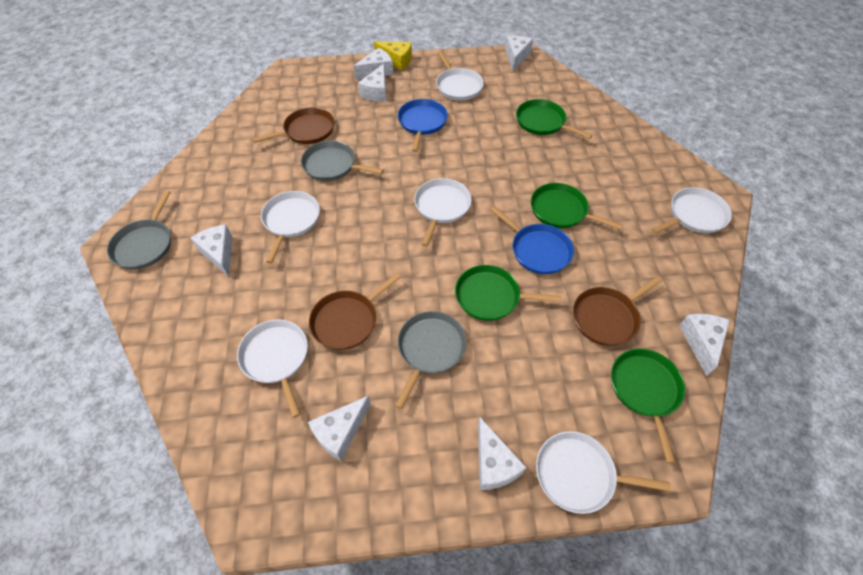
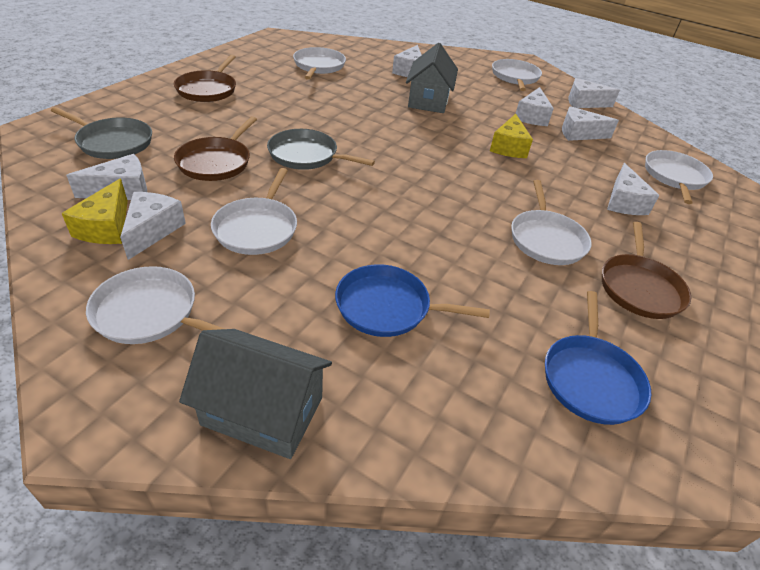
green pan: [455,265,561,321] [516,99,592,139] [531,183,623,230] [611,349,685,463] = 4 -> none = 0
grey house: none = 0 -> [179,329,332,459] [406,43,458,113] = 2
grey pan: [107,190,171,269] [301,141,384,181] [395,311,467,409] = 3 -> [51,107,152,159] [267,129,375,170] = 2
yellow cheese: [374,42,412,71] = 1 -> [62,179,128,244] [490,114,533,158] = 2

